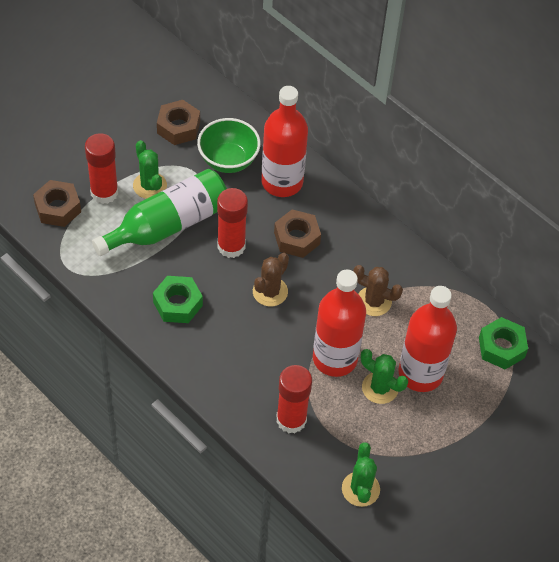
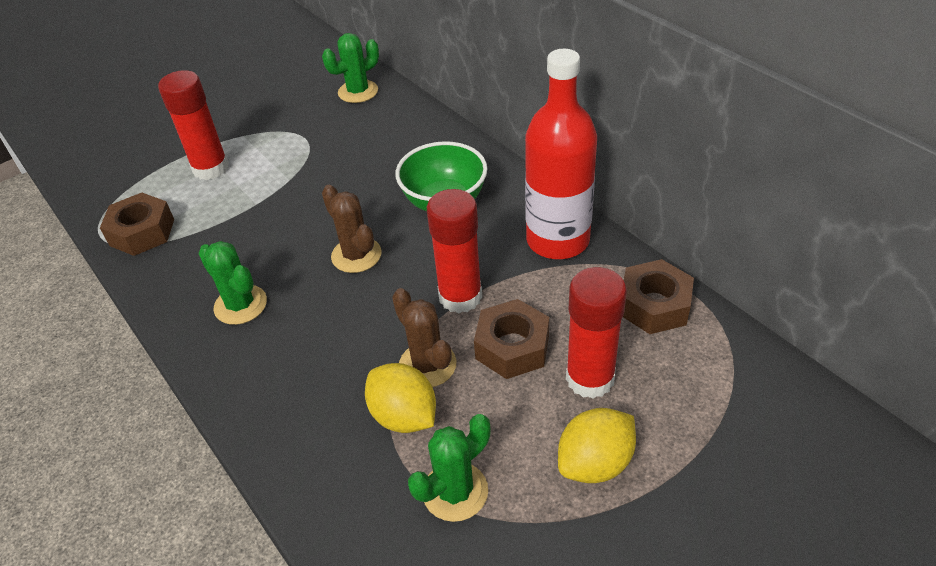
green bottle: [92,169,227,256] = 1 -> none = 0
green nut: [153,276,203,323] [479,317,528,370] = 2 -> none = 0
red bottle: [261,86,308,197] [313,270,366,377] [399,286,457,392] = 3 -> [525,49,597,259] = 1
yellow lemon: none = 0 -> [365,363,436,433] [558,408,636,483] = 2

